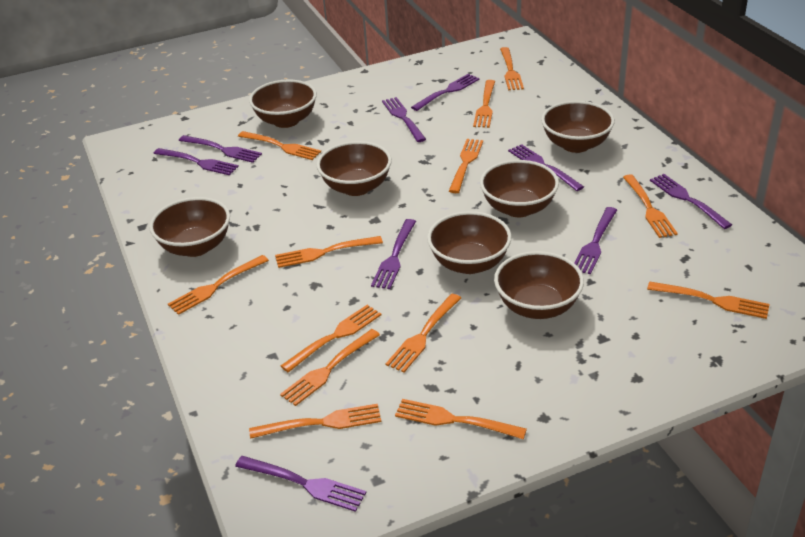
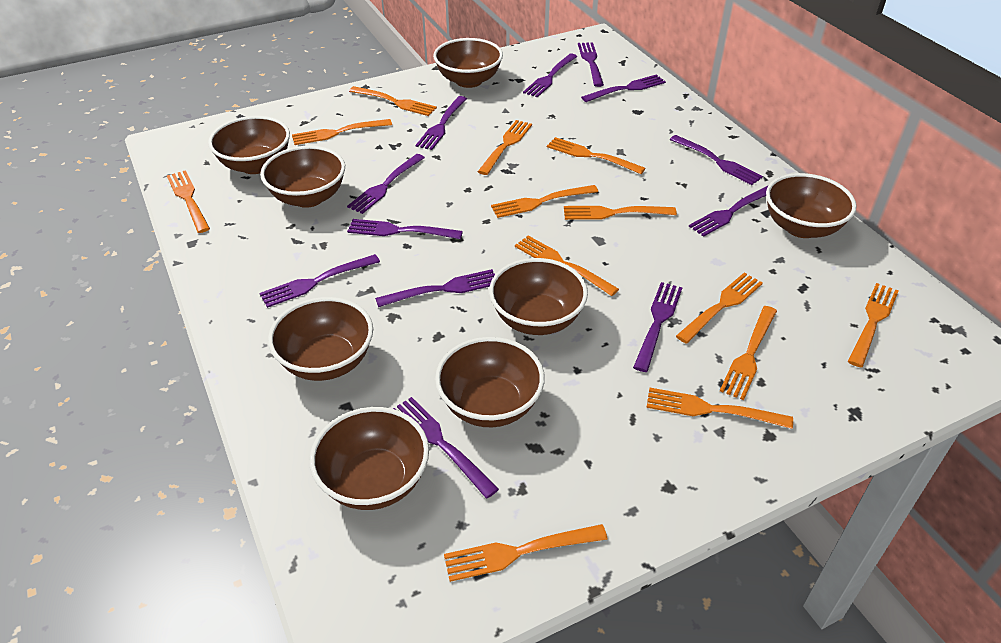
brown bowl: [149,197,230,257] [249,79,317,128] [317,141,392,196] [427,211,512,274] [480,160,559,217] [494,251,584,319] [541,101,615,153] = 7 -> [208,116,290,174] [260,146,345,208] [268,297,373,381] [310,407,429,510] [433,38,503,88] [435,337,545,427] [489,258,588,335] [766,173,857,238] = 8
purple fork: [153,148,239,175] [179,135,262,163] [235,456,366,512] [371,219,416,289] [382,97,426,142] [411,74,480,111] [508,144,584,191] [574,207,617,274] [650,174,732,229] = 9 -> [259,254,380,308] [347,154,425,214] [347,219,463,239] [375,269,495,307] [393,397,499,499] [416,96,467,150] [523,54,578,97] [578,42,604,87] [581,74,666,102] [633,282,683,372] [670,135,763,185] [689,186,768,237] = 12

